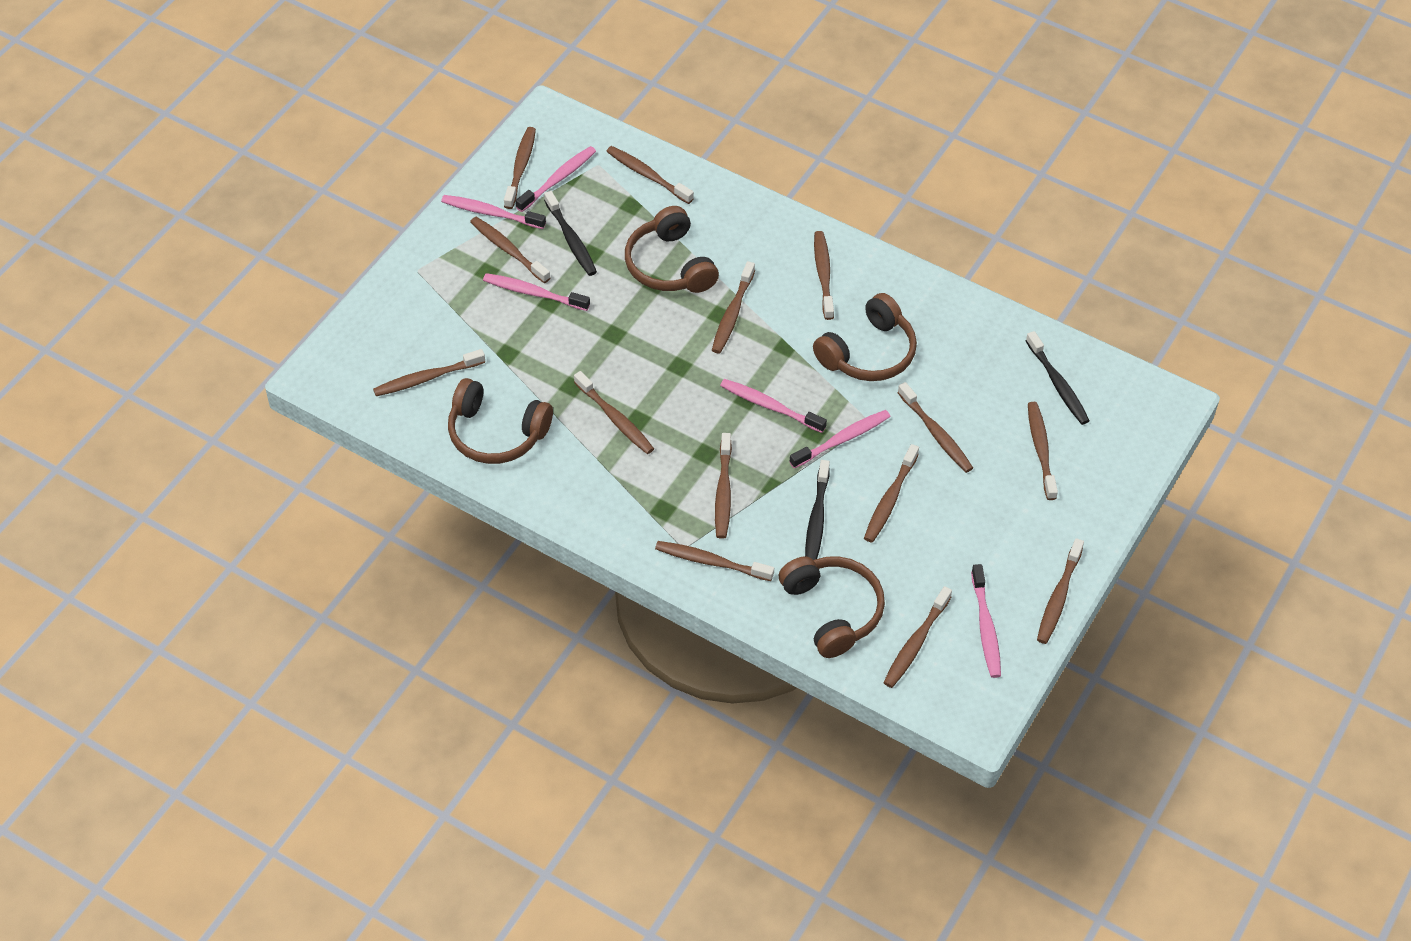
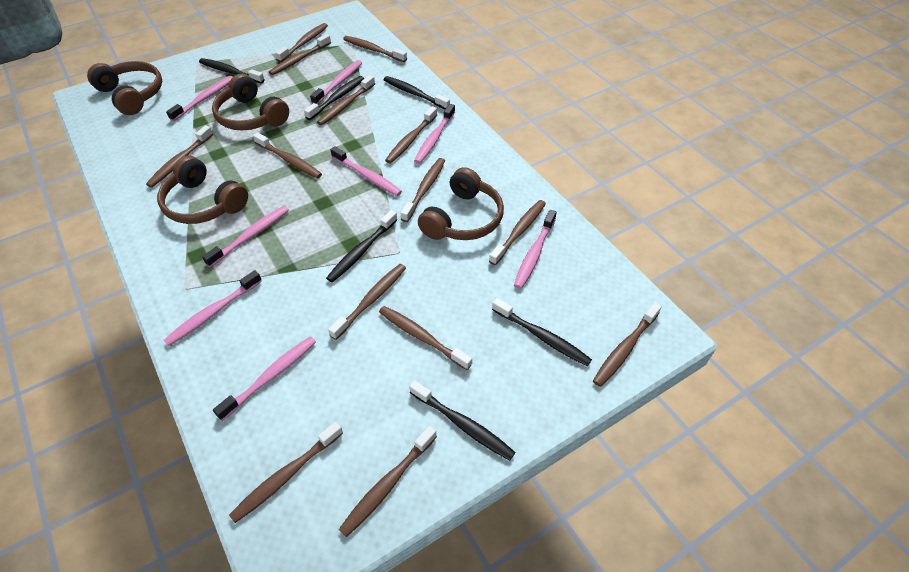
black toothbrush: [544,191,597,276] [805,460,830,560] [1026,331,1089,425] = 3 -> [199,58,265,83] [304,76,364,120] [326,210,397,283] [384,76,450,109] [409,380,516,461] [492,298,592,366] = 6
pink toothbrush: [441,195,546,229] [483,273,590,311] [516,146,596,212] [720,379,827,433] [789,410,891,469] [971,564,1001,678] = 6 -> [164,270,262,346] [166,76,233,121] [202,206,289,267] [213,336,316,421] [310,60,362,104] [330,146,402,196] [414,104,455,164] [514,210,557,289] = 8

